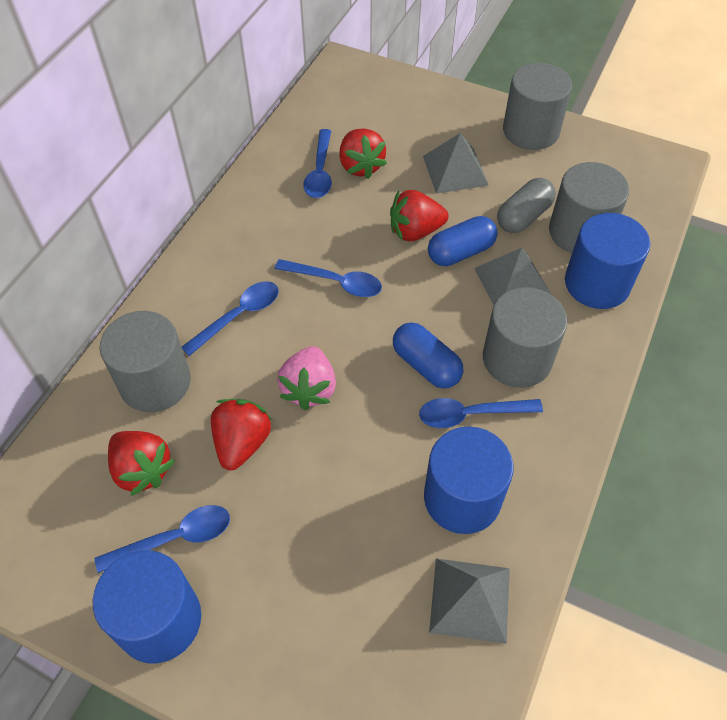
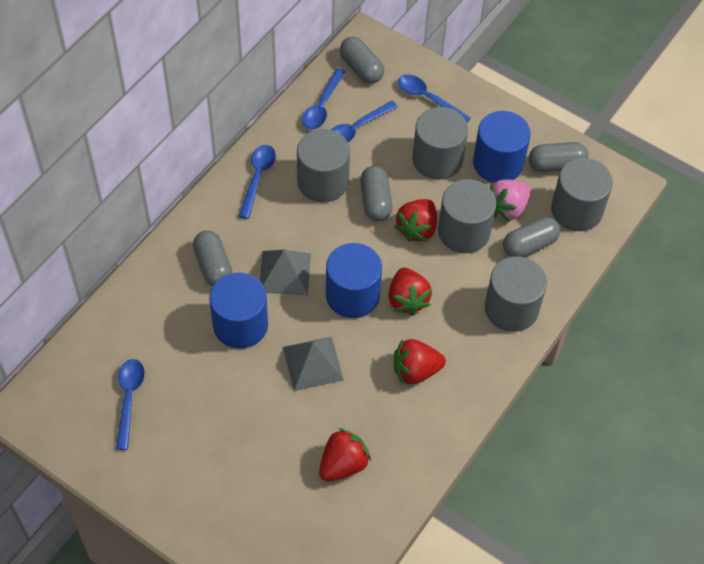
blue capsule: [393,323,463,389] [428,216,498,266] = 2 -> none = 0
grey capsule: [497,178,556,233] = 1 -> [193,231,232,286] [340,37,384,84] [360,166,392,221] [503,217,560,257] [529,142,589,172] = 5
grey cylinder: [100,311,191,412] [483,287,567,388] [503,63,572,150] [549,162,629,253] = 4 -> [297,129,350,202] [412,107,468,180] [438,179,496,253] [485,256,547,332] [551,158,613,231] = 5
grey pyramid: [423,133,489,194] [429,559,510,644] [474,248,551,305] = 3 -> [260,250,311,295] [283,337,344,391] = 2

